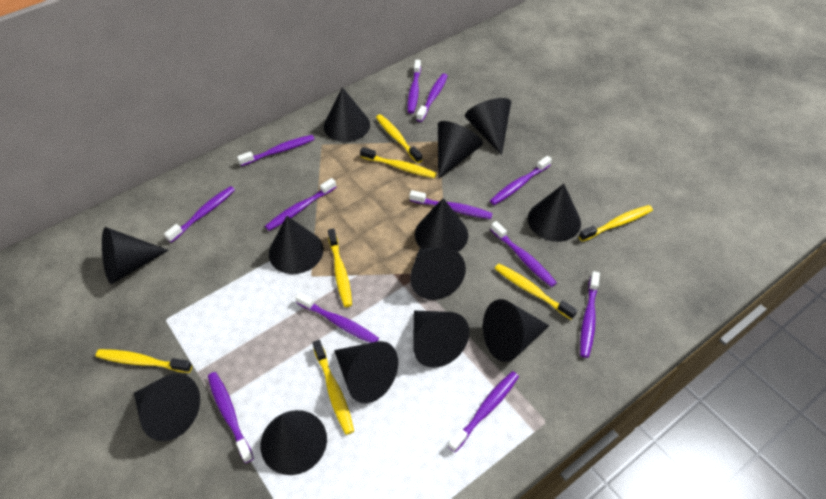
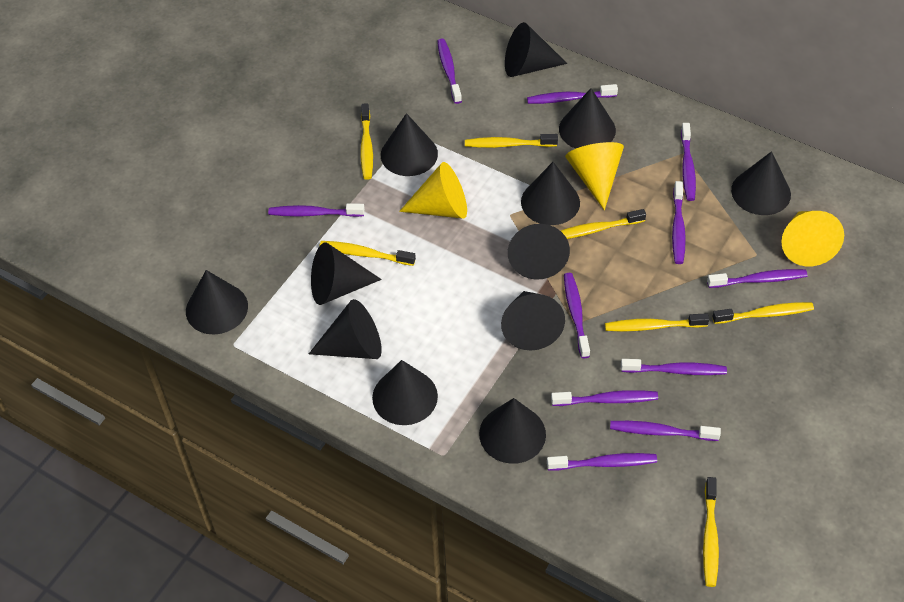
black cone: [102,227,169,284] [134,374,200,441] [261,410,327,475] [269,216,323,274] [324,87,370,142] [334,341,398,403] [410,247,466,300] [413,311,469,368] [415,198,468,252] [438,121,483,179] [465,98,511,155] [483,299,550,362] [528,184,581,242] = 13 -> [186,270,248,335] [309,299,382,359] [311,243,382,305] [372,360,438,425] [381,113,438,176] [479,398,546,464] [501,291,565,350] [505,22,567,77] [508,224,570,279] [521,162,580,225] [559,88,616,149] [731,151,791,215] = 12
purple toothbrush: [164,186,235,243] [208,372,254,463] [237,135,315,166] [265,178,336,231] [295,292,379,343] [407,60,421,114] [409,190,493,219] [416,73,448,122] [448,371,519,452] [490,156,552,205] [491,221,557,287] [580,271,600,358] = 12 -> [268,203,365,217] [437,39,462,104] [527,84,618,104] [547,453,657,471] [551,390,658,406] [564,273,590,358] [610,421,721,441] [621,359,727,375] [672,181,686,264] [681,123,696,201] [707,269,807,288] = 11
yellow cone: none = 0 -> [399,162,467,219] [565,142,624,210] [781,211,844,266] = 3

